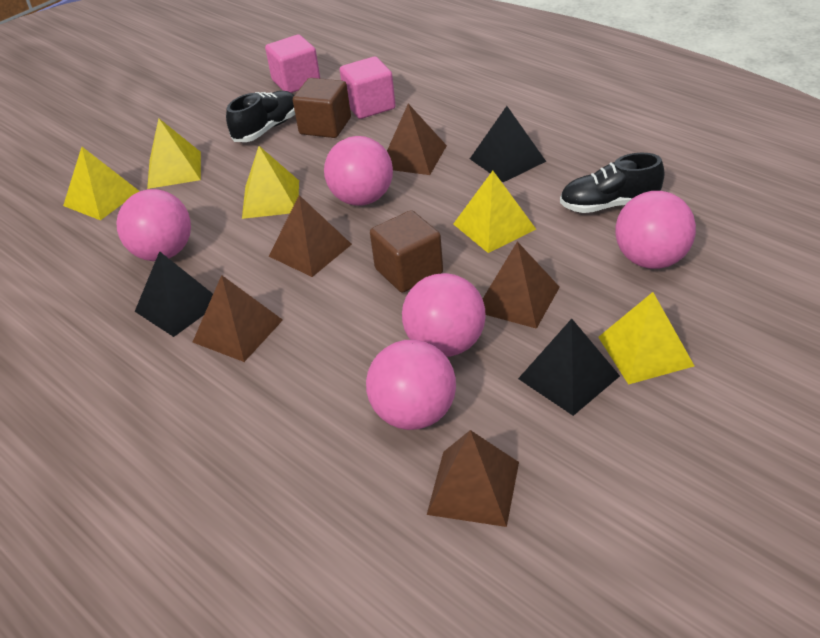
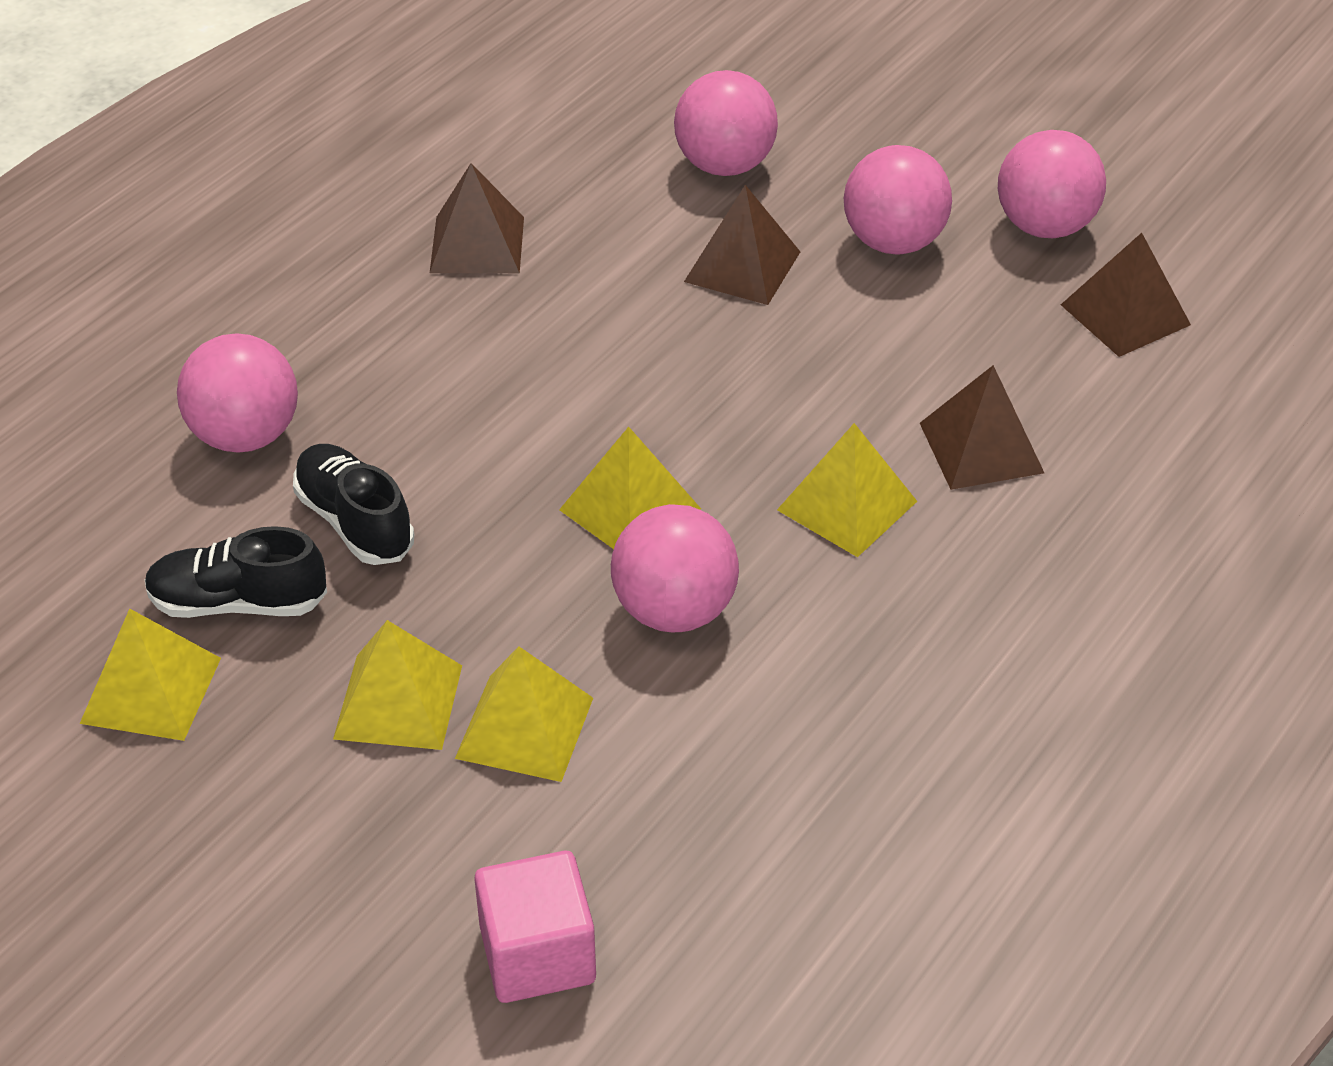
black pyramid: [135,251,213,337] [470,106,546,182] [518,319,620,416] = 3 -> none = 0
brown cube: [293,78,351,138] [370,210,443,293] = 2 -> none = 0
brown pyramid: [193,275,283,362] [269,195,352,277] [387,104,447,175] [427,430,519,527] [483,241,560,329] = 5 -> [430,163,524,273] [684,185,800,305] [920,365,1044,490] [1061,233,1191,357] = 4
pink cube: [265,35,320,93] [340,56,396,119] = 2 -> [474,851,596,1003] = 1

